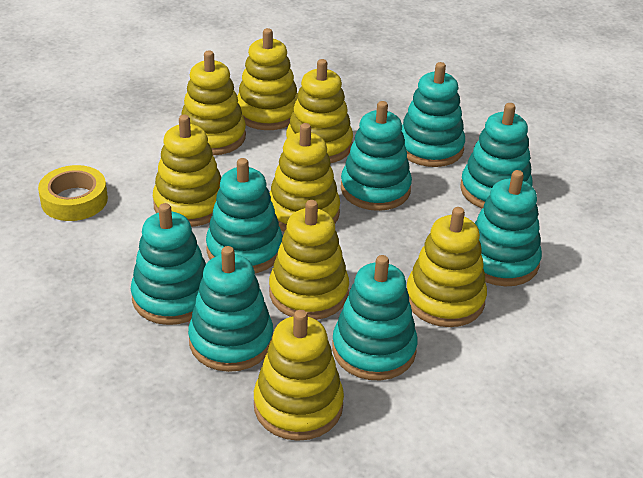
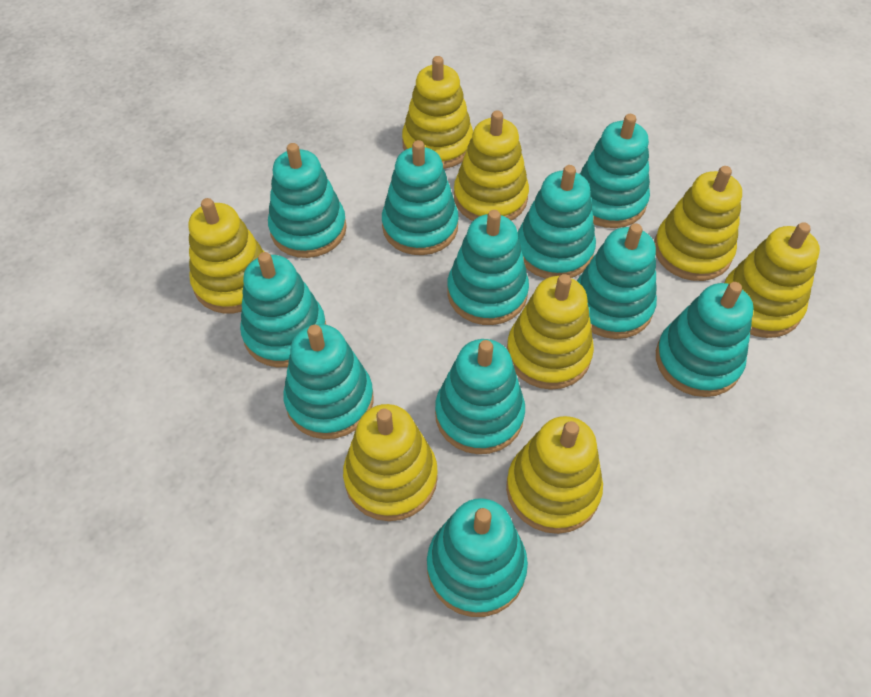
turquoise stacking toy: [131,203,206,325] [188,246,273,372] [206,158,283,273] [332,255,418,380] [341,101,412,211] [402,62,465,167] [460,103,533,209] [475,170,542,286] = 8 -> [240,252,326,367] [268,143,347,258] [283,324,374,439] [382,140,459,255] [427,498,528,617] [435,339,525,454] [447,210,529,325] [518,165,596,279] [577,223,657,339] [580,114,650,228] [656,282,754,397] = 11
yellow tape: [38,165,108,221] = 1 -> none = 0

